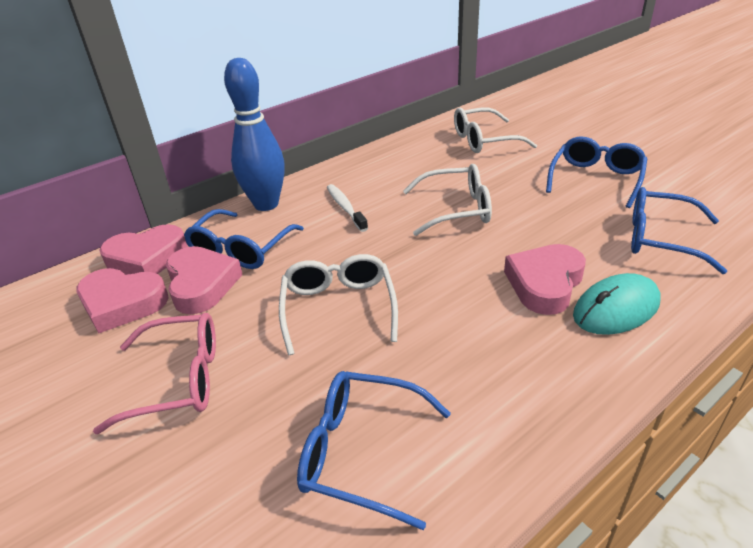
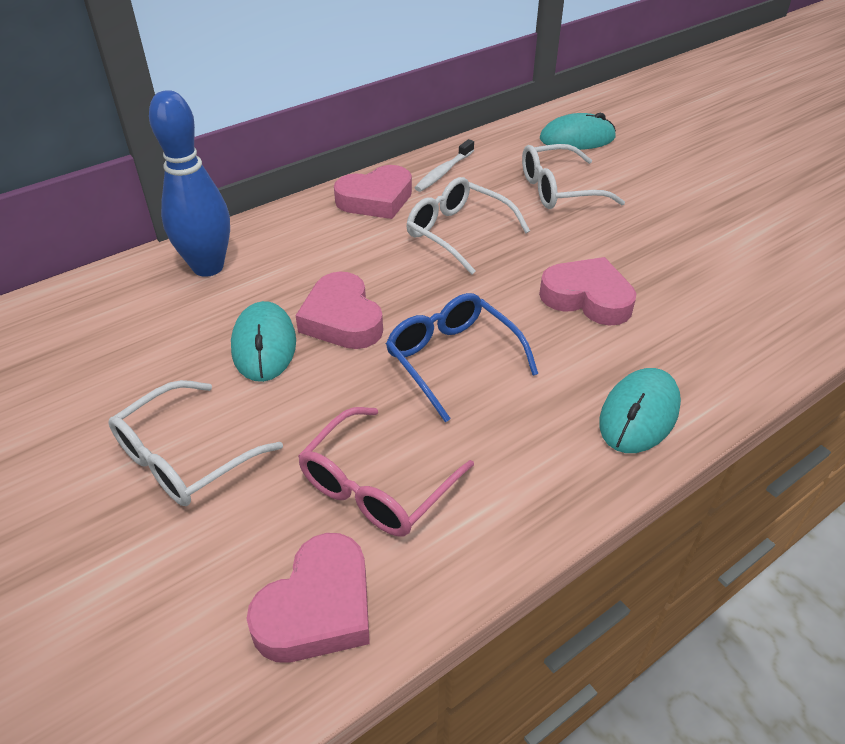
blue glasses: [184,209,304,269] [297,371,451,530] [546,137,647,208] [631,187,727,274] = 4 -> [386,293,538,422] = 1
turquoise mouse: [573,273,660,335] = 1 -> [231,301,296,382] [540,113,616,150] [599,368,681,453] = 3

